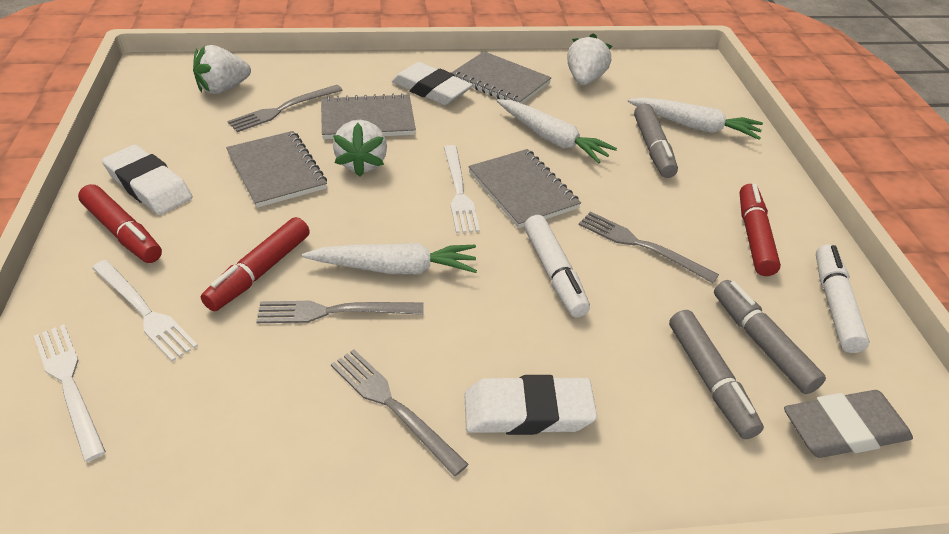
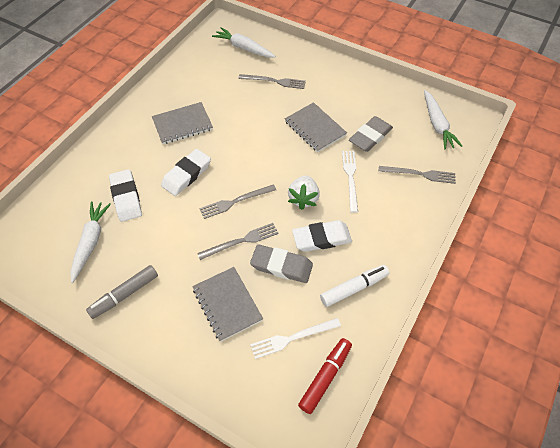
grey eraser: [784,390,913,458] = 1 -> [250,244,313,283] [349,116,393,152] = 2
grey marker: [634,103,678,178] [669,310,764,439] [714,280,826,394] = 3 -> [86,265,158,319] = 1
grey notebook: [226,131,327,208] [321,93,416,139] [451,51,552,104] [468,149,581,228] = 4 -> [152,102,213,144] [192,267,263,342] [285,102,347,152] = 3
red marker: [78,184,162,263] [201,217,310,311] [740,184,781,276] = 3 -> [298,338,352,414] = 1
white fork: [34,324,106,462] [92,260,198,362] [444,145,480,233] = 3 -> [250,318,341,359] [342,151,358,213] = 2
white marker: [524,215,590,317] [816,244,870,353] = 2 -> [320,265,390,307] = 1
white strawberry: [193,45,251,94] [333,120,387,177] [567,33,612,85] = 3 -> [288,175,320,210] = 1

